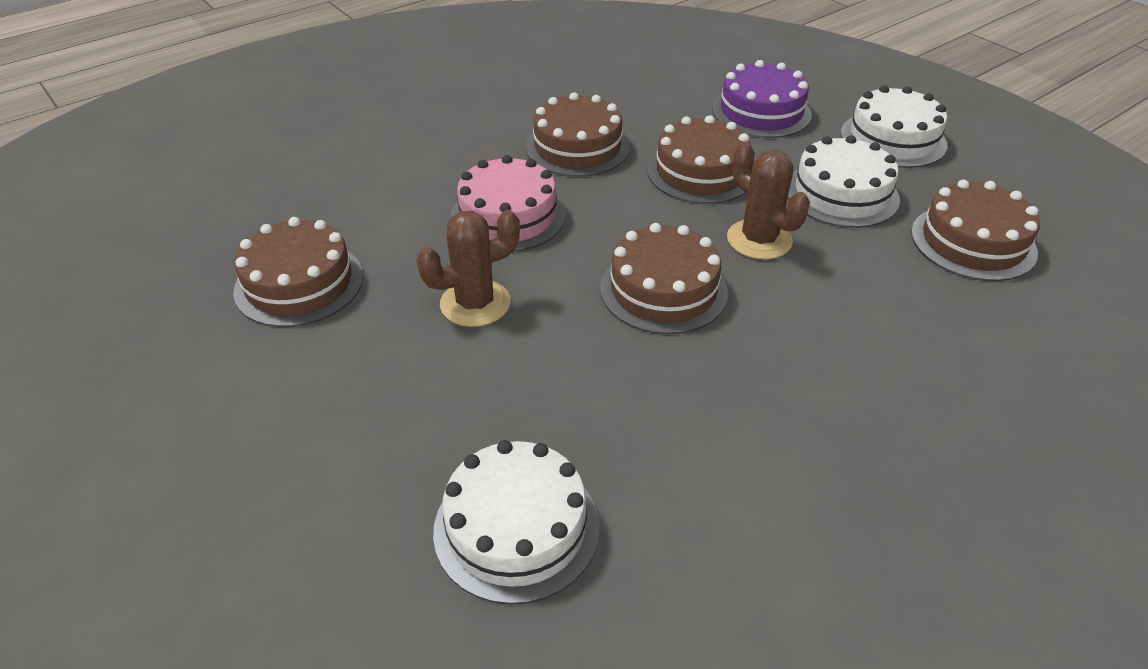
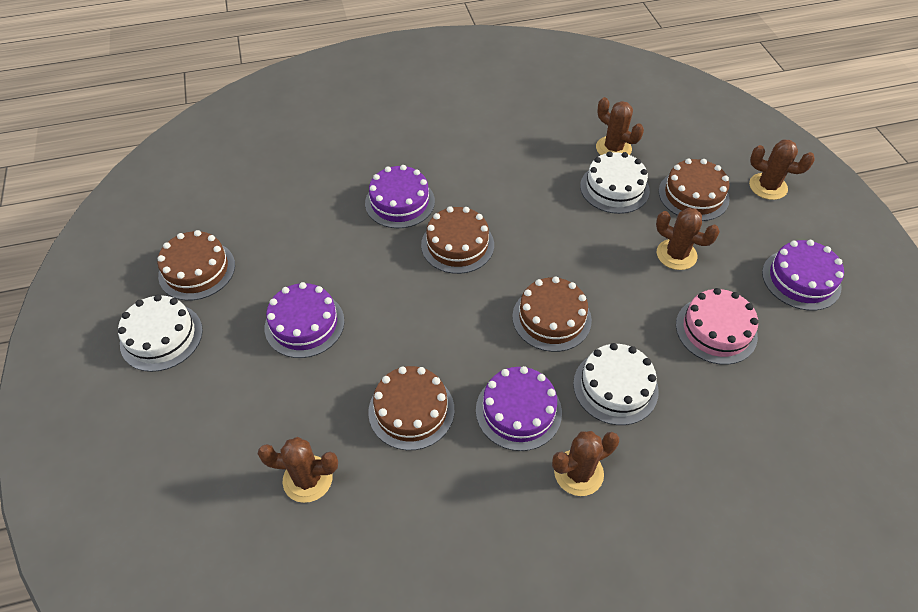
brown cactus: [416,210,520,327] [727,143,810,260] = 2 -> [258,437,338,503] [552,431,619,496] [596,97,644,155] [656,208,720,270] [749,139,815,200] = 5
purple cake: [712,60,812,138] = 1 -> [265,282,345,358] [365,165,435,228] [476,366,562,451] [762,240,844,311] = 4

